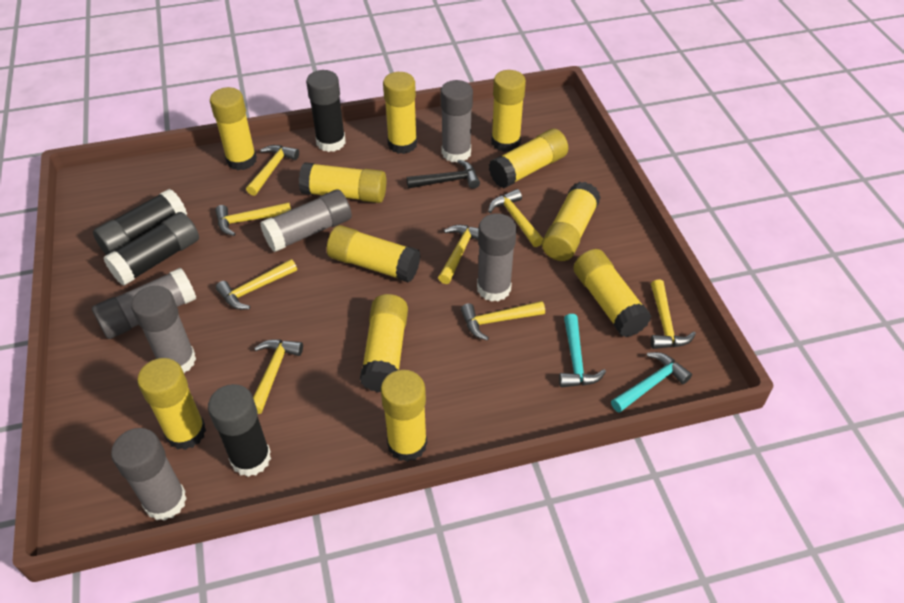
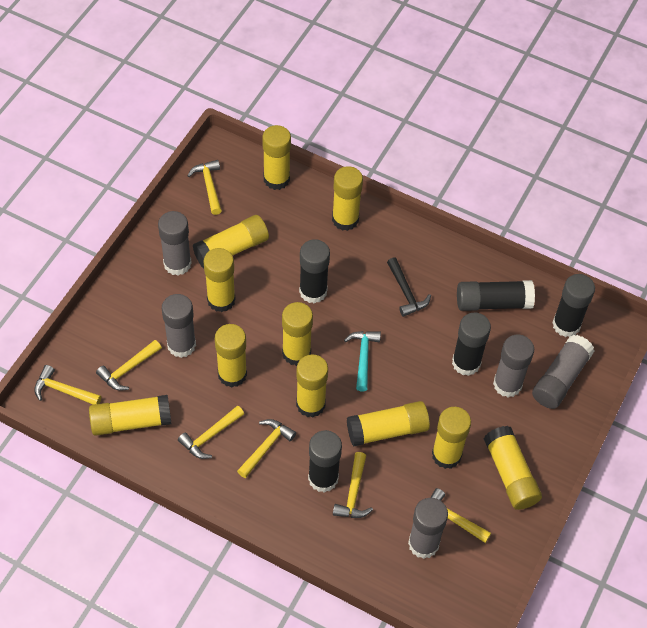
black glue stick: [93,189,187,255] [104,212,199,286] [208,384,271,477] [306,70,346,152] = 4 -> [299,239,330,304] [308,430,342,493] [452,313,491,376] [457,280,535,311] [552,274,595,337] = 5
grey glue stick: [92,268,196,339] [111,428,187,521] [131,286,196,373] [260,189,352,252] [440,80,473,162] [477,213,517,302] = 6 -> [158,211,192,276] [162,294,196,358] [408,498,448,559] [493,334,534,397] [532,335,594,409] = 5
turquoise hammer: [559,314,606,387] [611,352,692,413] = 2 -> [344,331,381,392] = 1
yellow hammer: [215,202,291,236] [216,259,297,310] [246,145,299,196] [253,339,303,414] [438,225,479,284] [461,301,545,341] [488,189,543,247] [651,280,696,349] = 8 -> [34,365,101,405] [96,340,162,391] [178,405,244,459] [187,160,222,215] [237,419,296,478] [333,452,373,518] [431,488,491,543] = 7

